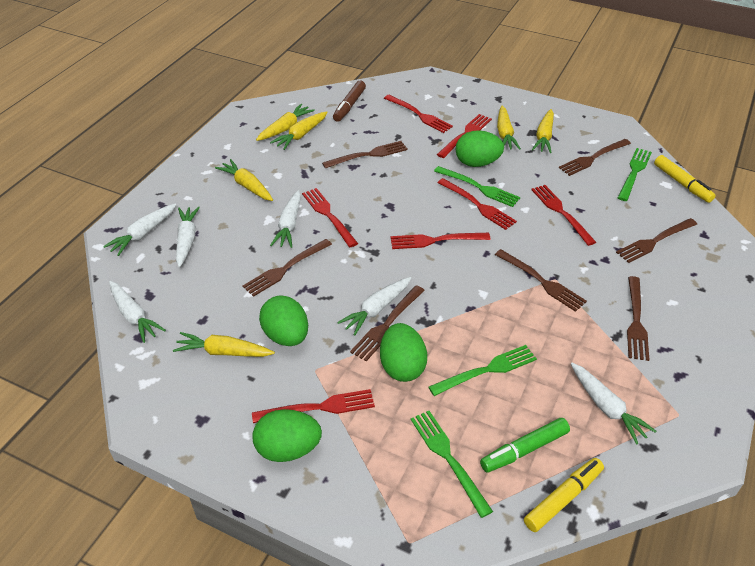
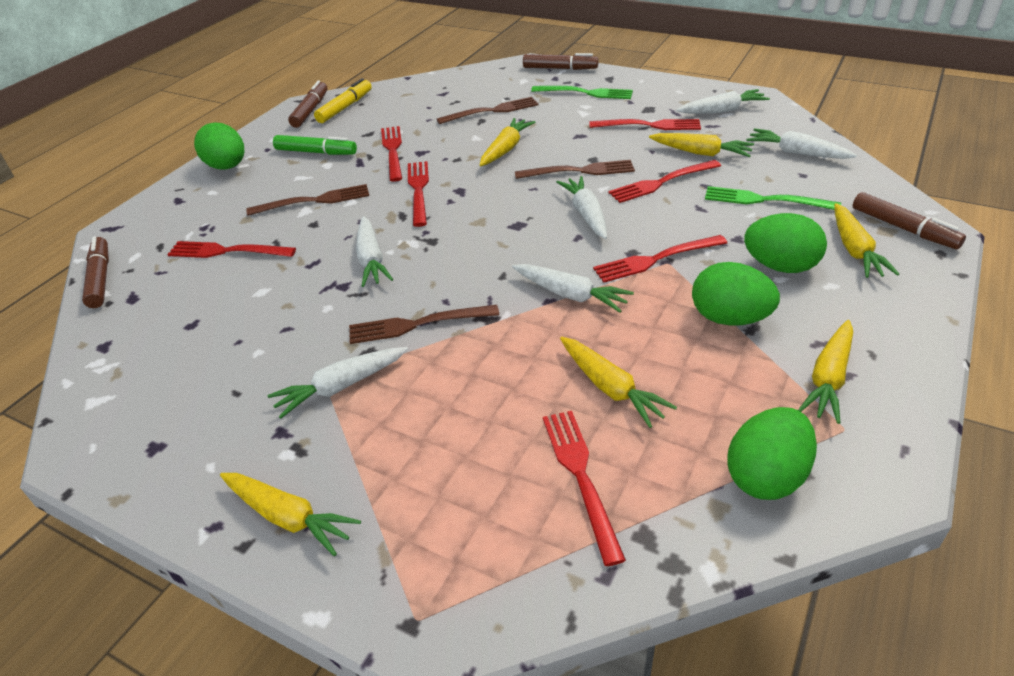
brown fork: [243,239,332,297] [322,141,408,168] [350,285,425,361] [495,249,587,312] [559,139,631,176] [616,218,697,263] [627,276,650,361] = 7 -> [246,184,369,216] [349,305,499,344] [437,97,538,124] [515,160,635,179] = 4
brown marker: [333,81,366,122] = 1 -> [82,236,109,308] [288,80,327,128] [523,53,599,70] [853,192,966,249] = 4
green fork: [411,411,493,518] [428,345,537,396] [434,166,520,207] [618,148,652,201] = 4 -> [531,86,633,99] [705,186,841,210] = 2
yellow marker: [524,458,604,532] [654,155,716,203] = 2 -> [314,78,372,123] = 1

